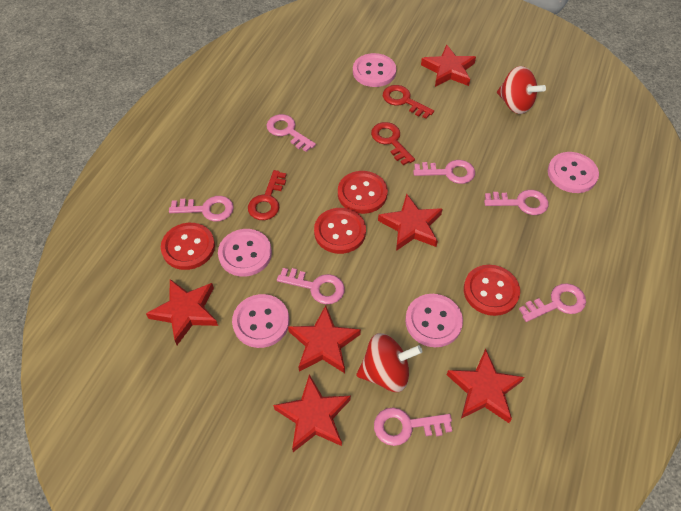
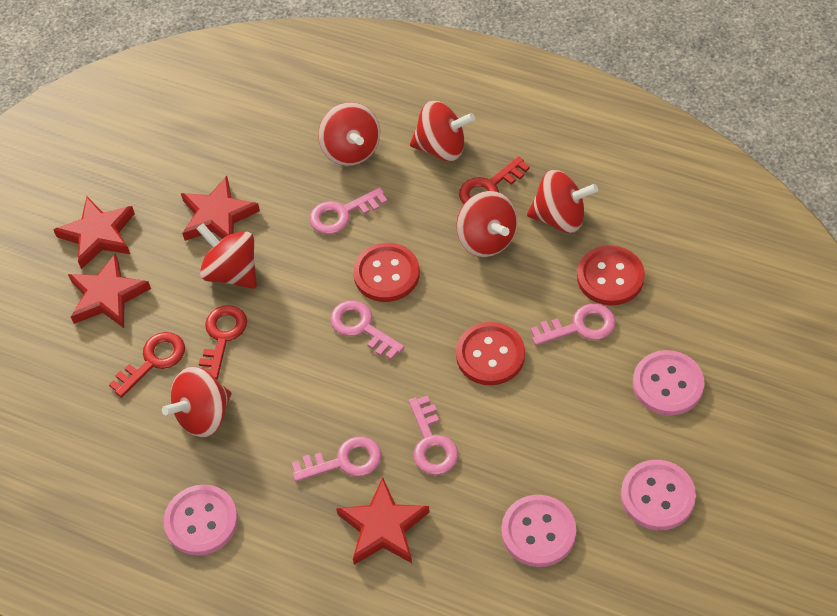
pink button: [218,229,272,277] [232,294,289,348] [353,53,396,87] [405,294,463,347] [548,152,599,193] = 5 -> [164,484,238,556] [502,495,576,567] [621,460,696,530] [633,350,704,416] = 4
pink key: [169,196,234,222] [266,114,316,152] [277,268,345,304] [374,408,452,446] [413,160,475,184] [484,190,548,215] [519,283,586,322] = 7 -> [292,436,382,482] [310,188,387,234] [330,300,404,360] [409,395,458,475] [531,303,616,345] = 5
red button: [161,223,215,270] [314,208,366,254] [338,171,388,214] [464,265,520,316] = 4 -> [353,243,420,302] [456,322,525,385] [577,245,645,305] = 3
red spinning top: [356,333,422,392] [497,66,546,114] = 2 -> [162,367,232,437] [197,223,257,289] [318,102,380,166] [410,101,475,161] [456,191,517,257] [527,170,598,233] = 6
red star: [146,279,218,345] [273,374,351,452] [288,305,361,373] [378,194,442,251] [421,44,476,87] [447,349,524,423] = 6 -> [53,197,135,269] [68,253,151,328] [181,176,260,241] [336,477,430,565] = 4

